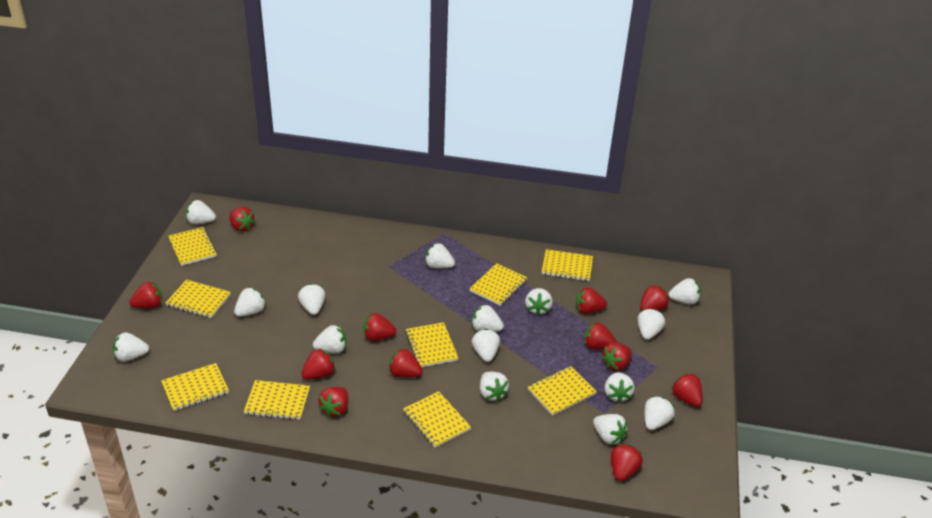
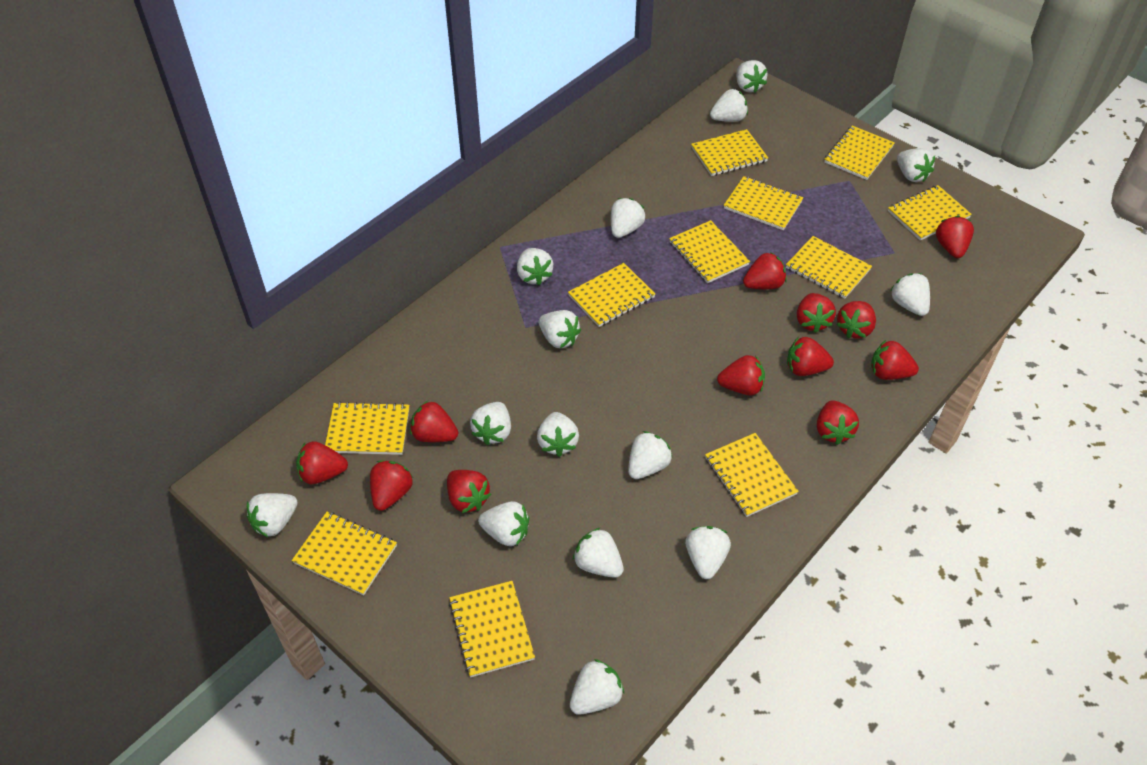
yellow notebook: [161,363,229,411] [166,280,231,318] [168,227,217,266] [244,380,310,420] [403,391,471,448] [406,322,458,367] [469,263,527,306] [528,366,597,416] [542,249,593,281] = 9 -> [292,512,397,595] [325,402,409,455] [449,581,535,677] [568,263,655,327] [669,220,750,283] [691,129,768,176] [705,433,799,517] [724,176,803,230] [786,236,872,299] [824,126,895,180] [888,185,972,241] = 11

